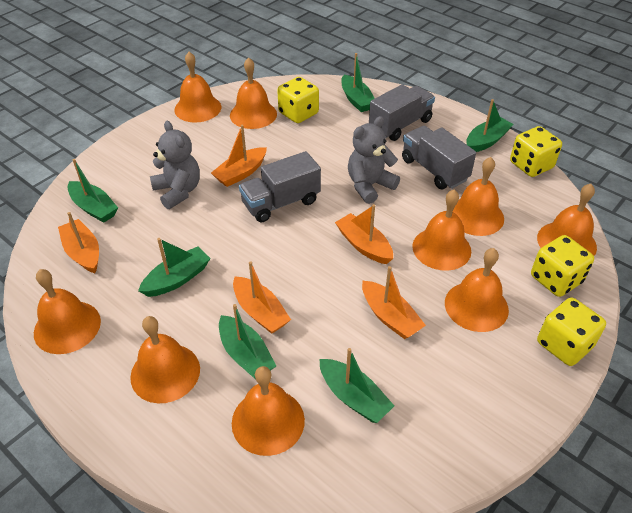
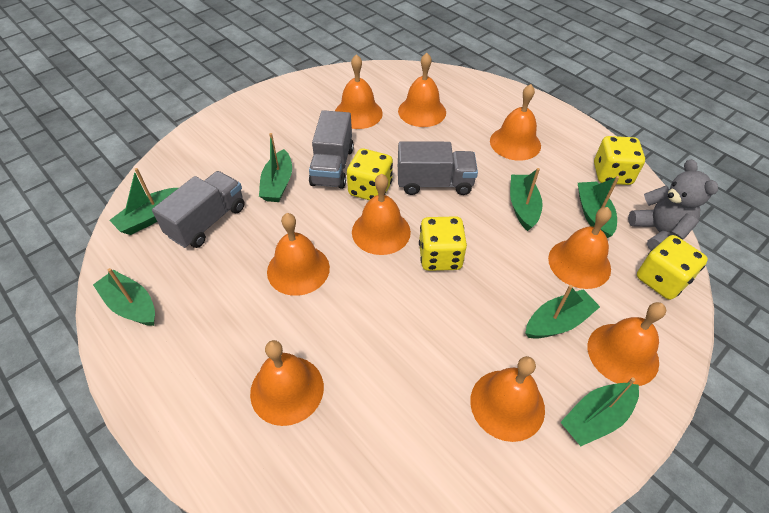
green boat: [68,159,118,223] [138,238,211,297] [219,304,276,379] [320,348,394,423] [341,53,375,112] [466,99,513,152] = 6 -> [93,268,155,326] [109,168,178,235] [259,133,292,202] [510,168,543,231] [525,285,600,339] [560,377,639,446] [578,176,619,238] = 7
grey teddy bear: [150,121,200,209] [348,116,400,204] = 2 -> [628,159,718,251] = 1
orange boat: [58,212,99,273] [211,125,267,187] [233,261,291,334] [335,204,393,264] [362,266,426,339] = 5 -> none = 0

